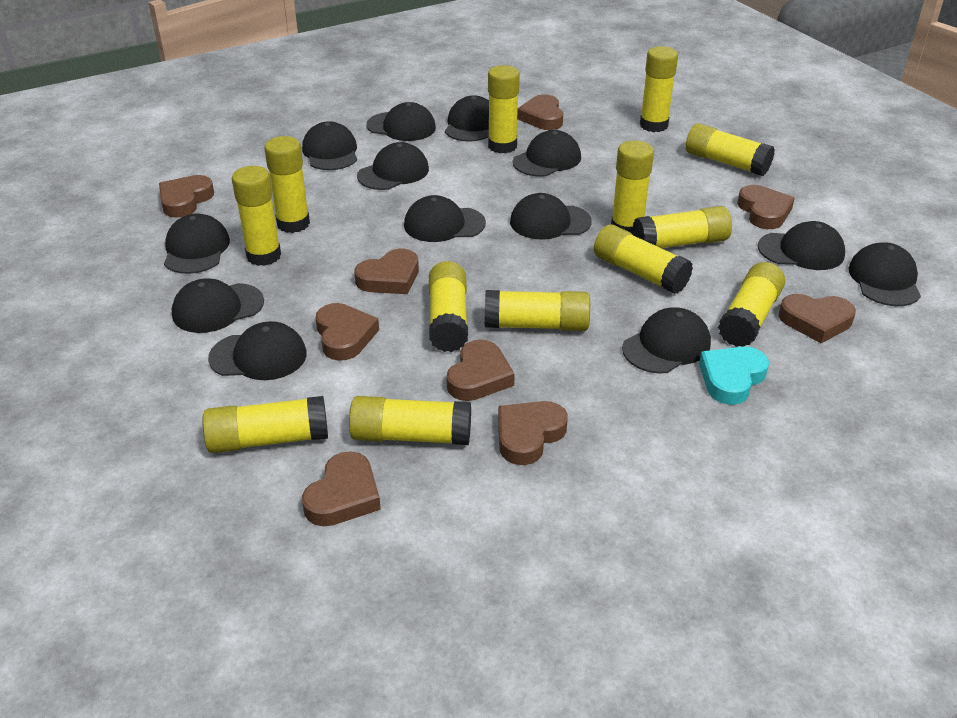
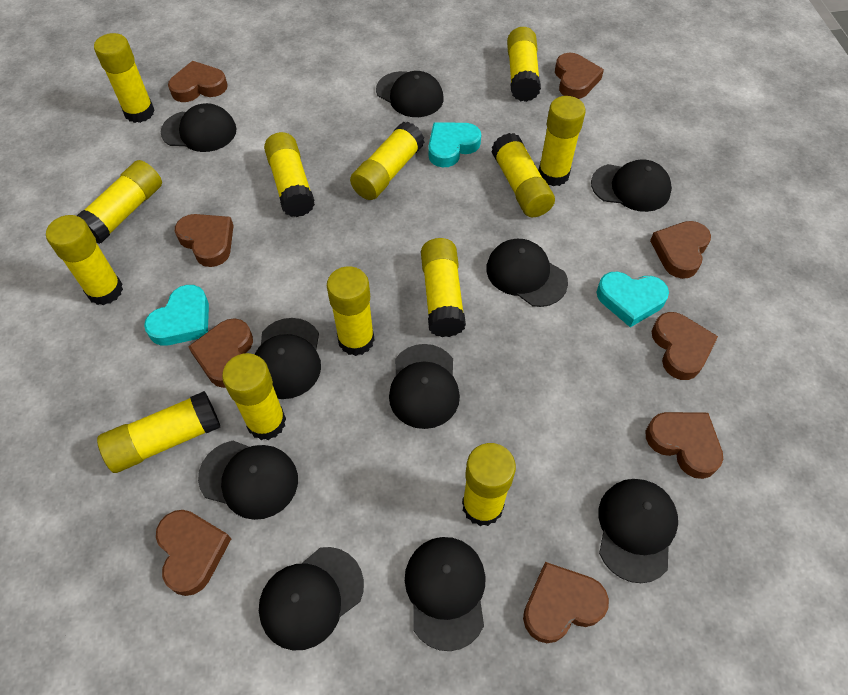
black cap: [164,213,230,274] [172,278,264,333] [208,321,307,380] [302,121,357,170] [357,142,429,190] [366,102,436,141] [404,195,486,242] [445,95,489,142] [510,193,592,240] [513,130,581,177] [622,307,711,373] [758,221,845,270] [848,242,921,306] = 13 -> [161,103,237,152] [198,441,298,520] [255,318,321,399] [259,547,364,650] [376,71,444,117] [389,344,460,429] [405,537,486,651] [486,239,568,307] [591,159,672,212] [599,479,678,583] = 10
turquoise heart: [699,347,769,405] = 1 -> [144,285,209,346] [428,122,481,167] [597,272,669,327] = 3

